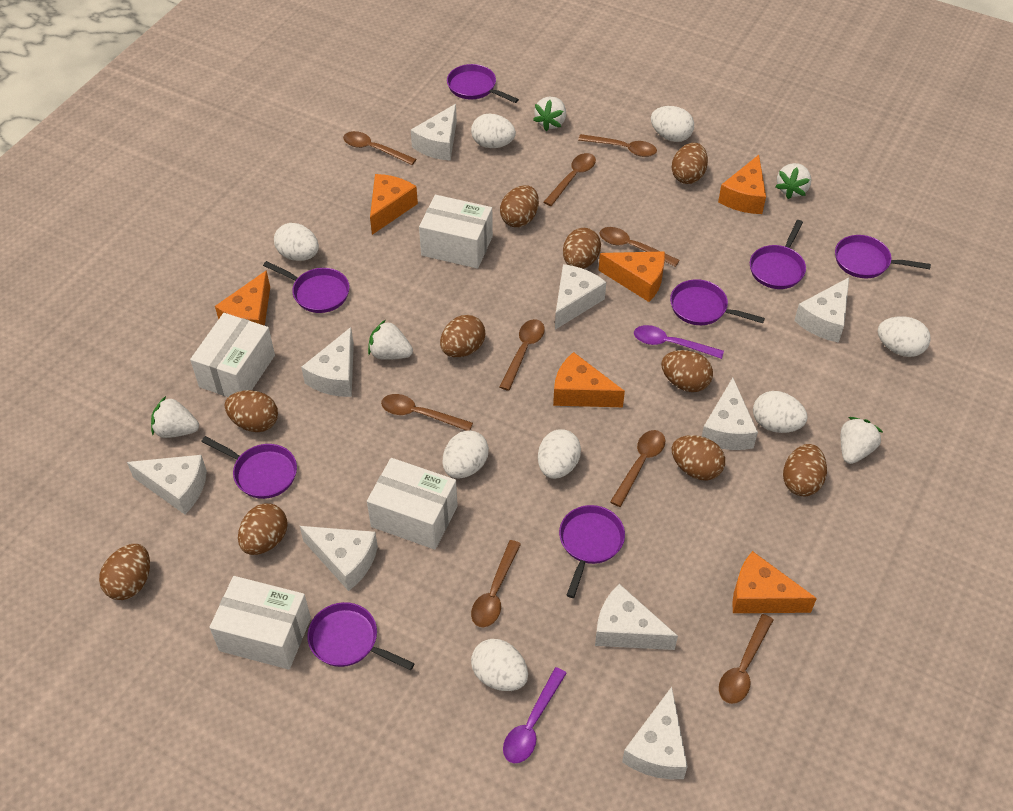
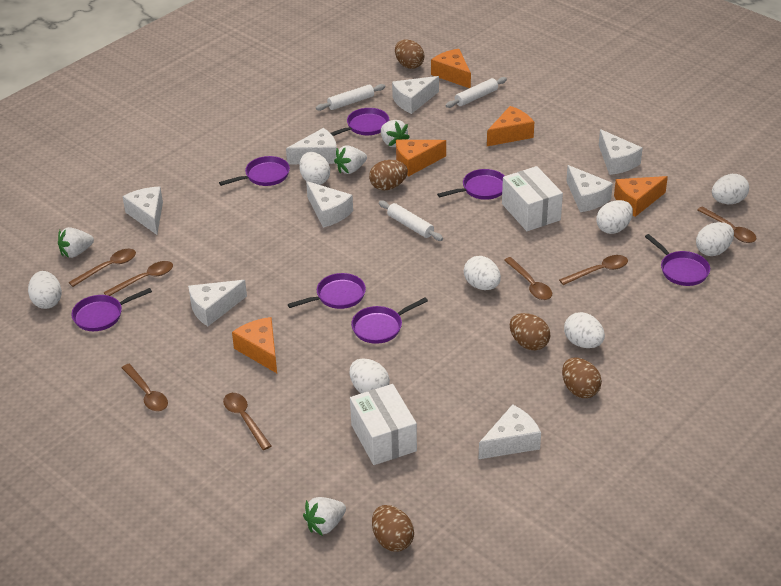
brown egg: [99,544,150,600] [225,390,278,432] [238,503,288,555] [440,315,485,357] [500,185,539,227] [563,228,601,269] [661,350,713,392] [672,143,708,184] [672,435,725,480] [783,444,827,496] = 10 -> [369,160,408,191] [372,505,414,552] [395,40,425,69] [510,313,550,351] [562,358,602,398] = 5
brown spoon: [343,131,416,165] [381,394,473,431] [471,540,521,627] [499,319,545,391] [544,153,596,206] [578,134,657,157] [600,227,680,267] [610,430,666,507] [719,614,773,704] = 9 -> [69,249,136,287] [103,261,173,296] [122,364,168,411] [223,393,271,450] [504,257,552,300] [559,255,628,285] [697,207,756,243] = 7
orange cheese: [215,270,270,326] [370,174,418,235] [553,352,625,407] [598,251,665,302] [718,155,766,214] [732,551,817,613] = 6 -> [232,317,277,373] [396,140,446,176] [431,49,471,88] [487,106,534,146] [614,176,668,217] = 5
purple pan: [201,436,297,499] [263,261,350,313] [307,602,415,670] [447,64,519,103] [559,505,625,598] [670,279,765,325] [750,220,806,289] [835,235,931,278] = 8 -> [71,288,152,331] [219,156,290,186] [288,273,366,309] [331,108,389,136] [351,297,428,344] [437,169,504,200] [645,234,710,286] = 7
purple spoon: [503,667,567,764] [634,325,724,359] = 2 -> none = 0
white box: [190,313,275,397] [209,576,311,670] [367,458,458,550] [419,195,493,269] = 4 -> [350,384,417,465] [502,166,563,231] = 2
white cheese: [127,455,207,514] [300,526,378,591] [301,327,354,397] [411,104,457,161] [555,264,606,330] [595,584,678,650] [622,687,688,779] [702,378,758,450] [794,277,849,343] = 9 -> [122,187,163,235] [188,280,247,326] [286,128,337,165] [306,181,353,228] [392,76,439,114] [479,404,541,459] [566,165,613,212] [599,129,643,175] = 8
white rolling pin: none = 0 -> [316,84,385,111] [379,200,443,241] [445,77,507,108] = 3
white strawberry: [151,396,199,438] [368,320,413,360] [533,97,566,131] [775,163,812,199] [841,417,883,464] = 5 -> [58,227,94,258] [303,497,346,536] [334,146,367,174] [381,120,410,147] = 4

